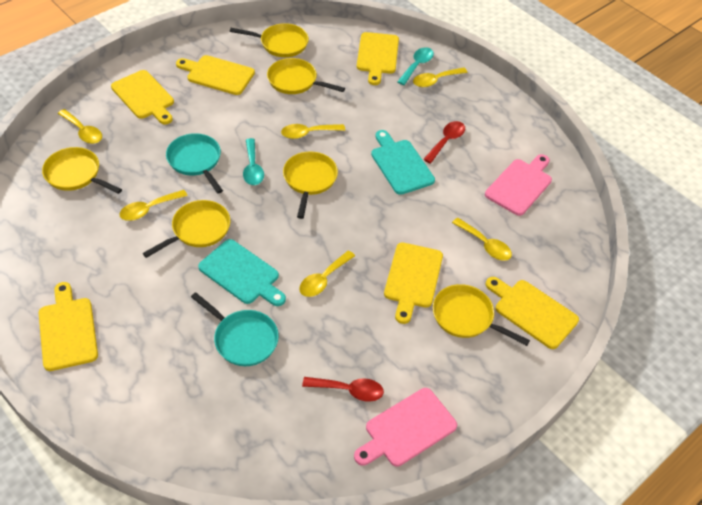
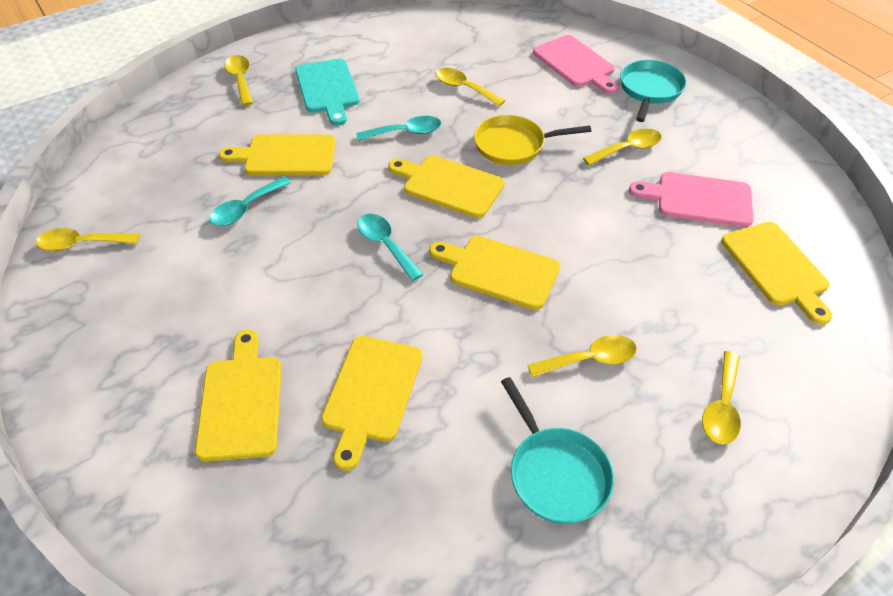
red spoon: [302,377,384,402] [423,121,465,164] = 2 -> none = 0
turquoise cutting board: [198,239,286,306] [371,130,435,195] = 2 -> [295,59,360,126] = 1
turquoise spoon: [243,138,264,185] [397,47,434,85] = 2 -> [209,176,291,226] [356,116,441,141] [357,214,423,281] = 3
yellow pan: [42,147,122,194] [143,200,230,258] [230,23,309,57] [267,58,345,94] [283,151,338,219] [433,284,530,346] = 6 -> [474,115,591,165] = 1

